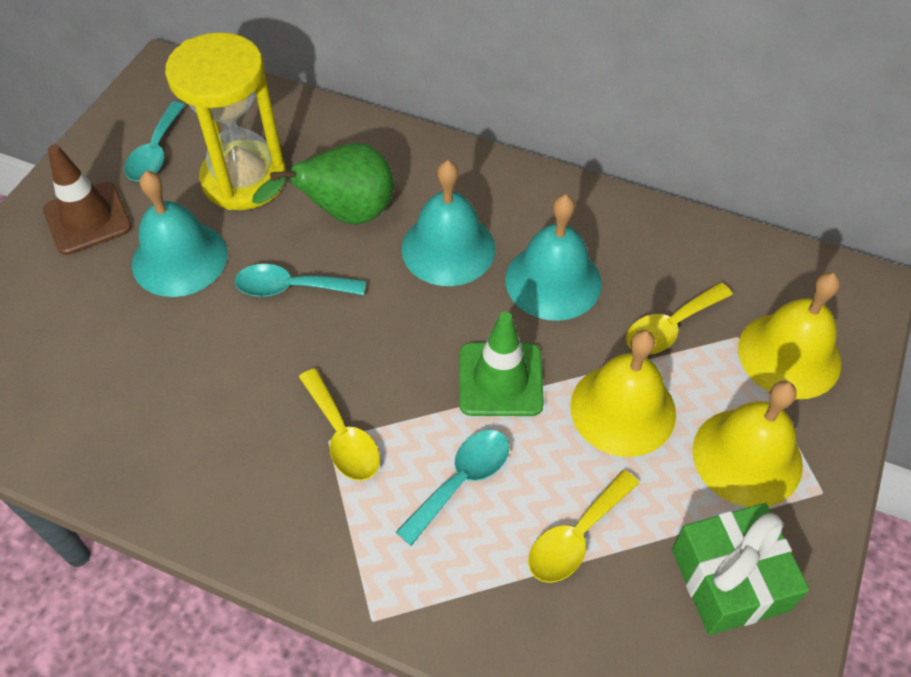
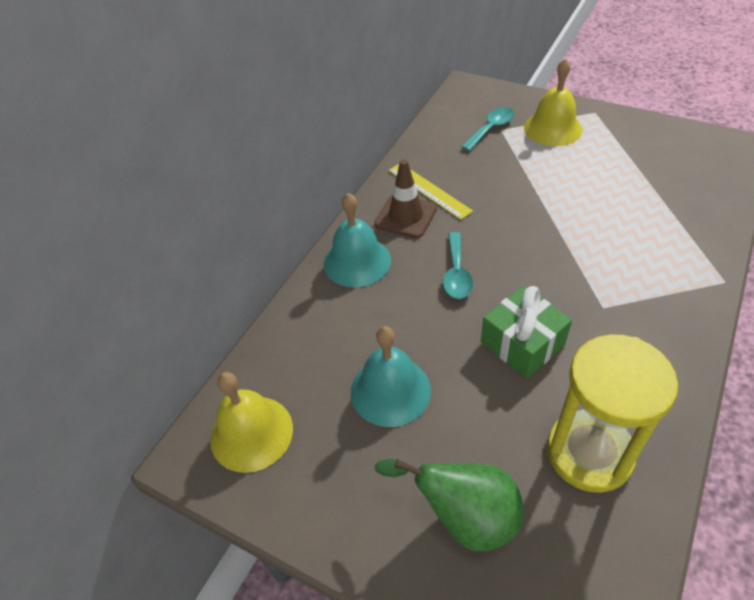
green traffic cone: [459,312,544,416] = 1 -> none = 0
turquoise bell: [132,171,228,297] [401,160,495,286] [505,194,602,321] = 3 -> [324,193,391,287] [351,326,431,427] = 2
turquoise spoon: [124,101,185,181] [235,264,366,297] [396,430,509,546] = 3 -> [443,232,473,299] [461,107,514,151] = 2
yellow bell: [570,330,676,457] [693,381,803,507] [738,273,841,399] = 3 -> [210,372,293,473] [524,58,583,146] = 2
yellow ruler: none = 0 -> [389,164,473,220] = 1
yellow spoon: [299,368,380,481] [528,470,639,583] [626,283,733,354] = 3 -> none = 0

